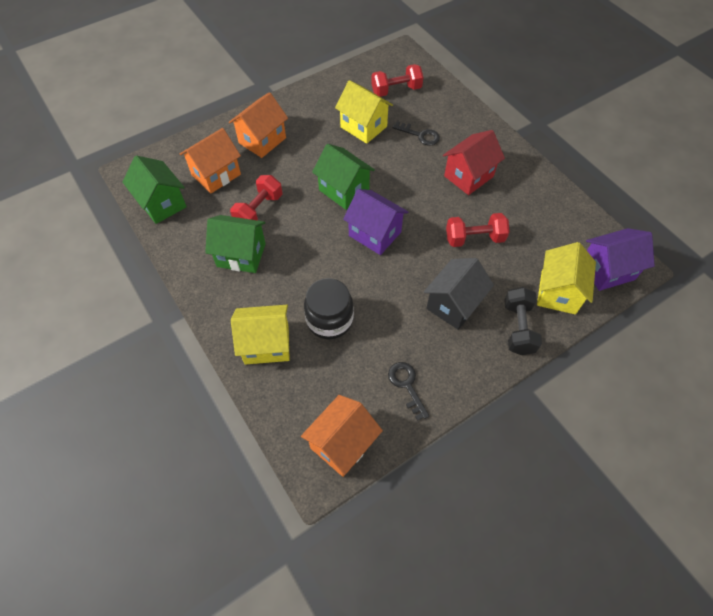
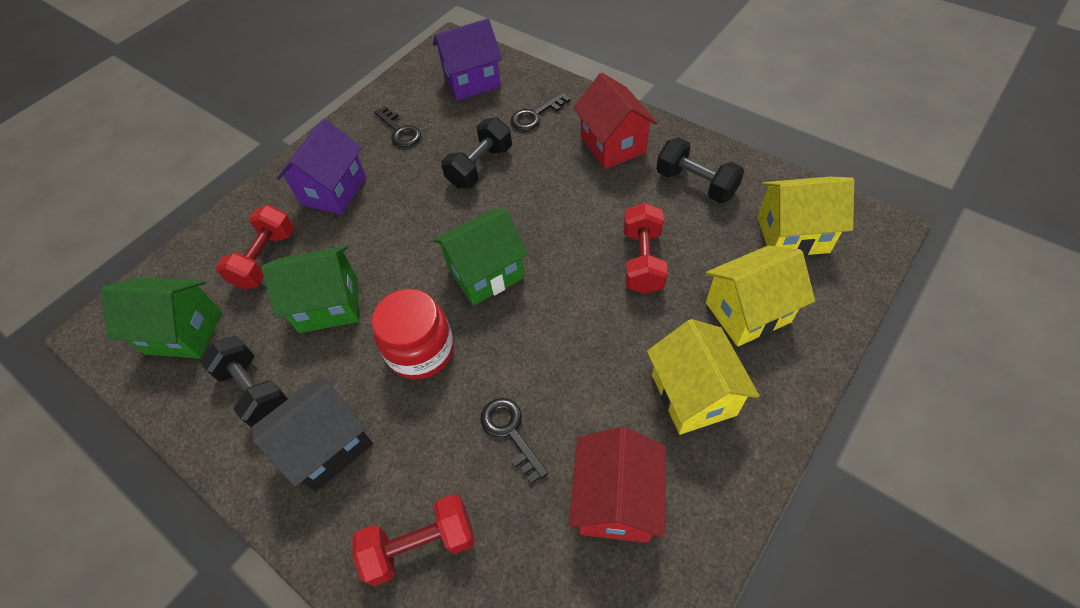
black dumbbell: [504,287,542,355] = 1 -> [200,336,288,428] [441,117,512,188] [656,138,744,203] = 3
black jar: [304,278,354,340] = 1 -> none = 0
black key: [388,362,429,421] [393,121,440,146] = 2 -> [374,106,421,147] [480,398,548,484] [510,92,571,131] = 3
orange house: [180,128,241,193] [229,92,288,158] [301,395,383,477] = 3 -> none = 0
red house: [443,130,505,195] = 1 -> [569,426,666,543] [573,73,657,169] = 2
red jar: none = 0 -> [372,289,454,380] = 1

